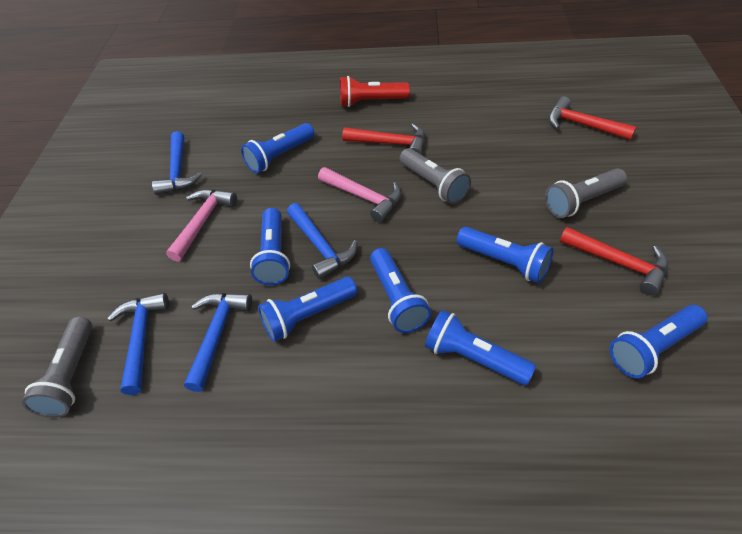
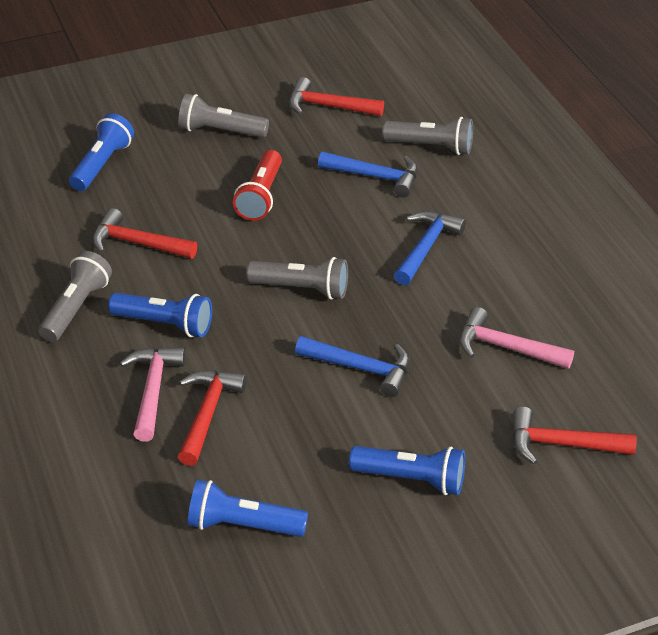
blue flashlight: [241,123,314,173] [250,208,290,285] [258,277,357,342] [370,248,431,333] [425,310,536,385] [457,227,554,283] [609,305,707,378] = 7 -> [69,113,134,191] [108,293,212,337] [188,480,308,537] [349,446,465,495] = 4
blue hammer: [107,293,169,395] [152,131,202,195] [184,293,252,392] [287,203,357,280] = 4 -> [295,336,410,397] [318,152,418,198] [394,211,466,285] = 3
grey flashlight: [22,317,92,418] [400,148,471,204] [545,168,627,218] = 3 -> [39,251,112,342] [178,94,269,138] [246,257,348,300] [382,117,473,155] = 4
red hammer: [342,123,425,155] [549,96,636,140] [560,227,668,296] = 3 -> [92,208,197,259] [178,370,247,466] [289,77,384,116] [512,407,637,464] = 4

